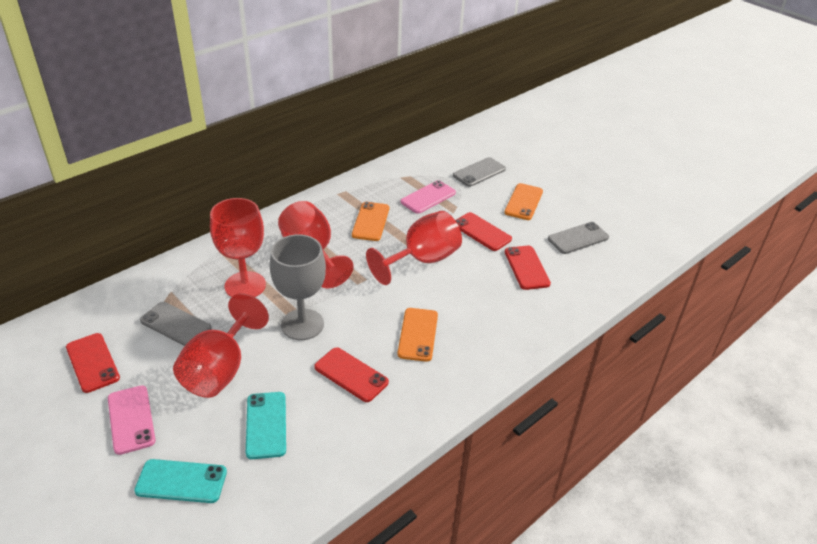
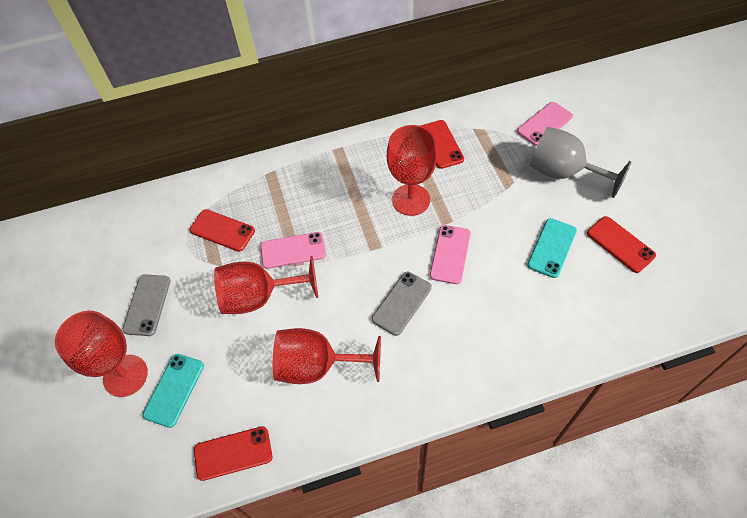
grey phone: [140,302,212,346] [453,157,506,187] [548,222,609,254] = 3 -> [122,274,170,336] [372,272,432,336] = 2
orange phone: [352,202,389,241] [397,308,438,362] [504,183,543,220] = 3 -> none = 0
pink phone: [108,385,156,455] [400,180,456,214] = 2 -> [260,232,326,269] [430,225,471,284] [517,102,573,146] = 3

